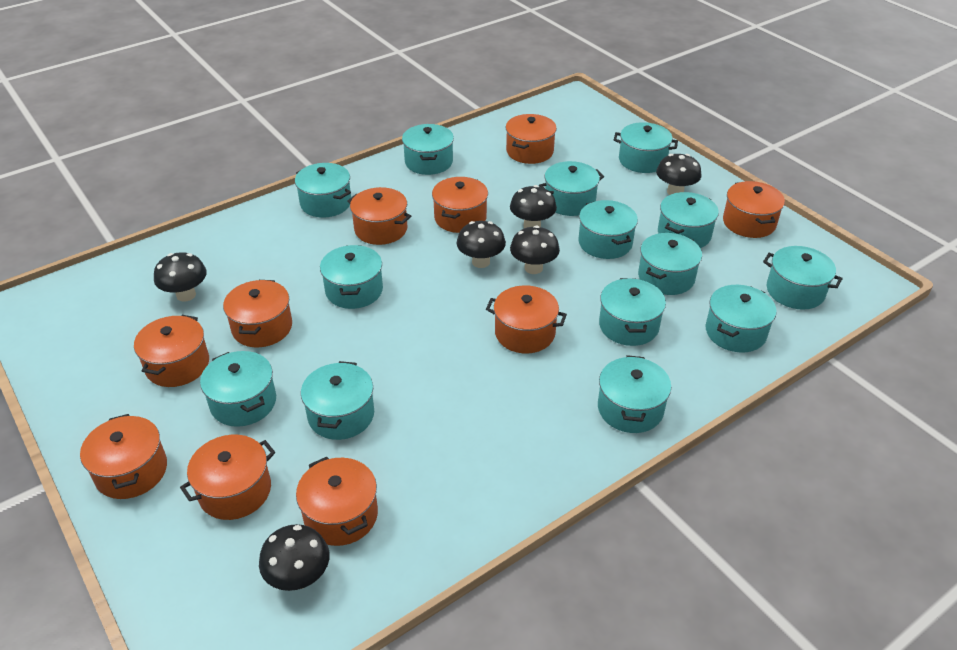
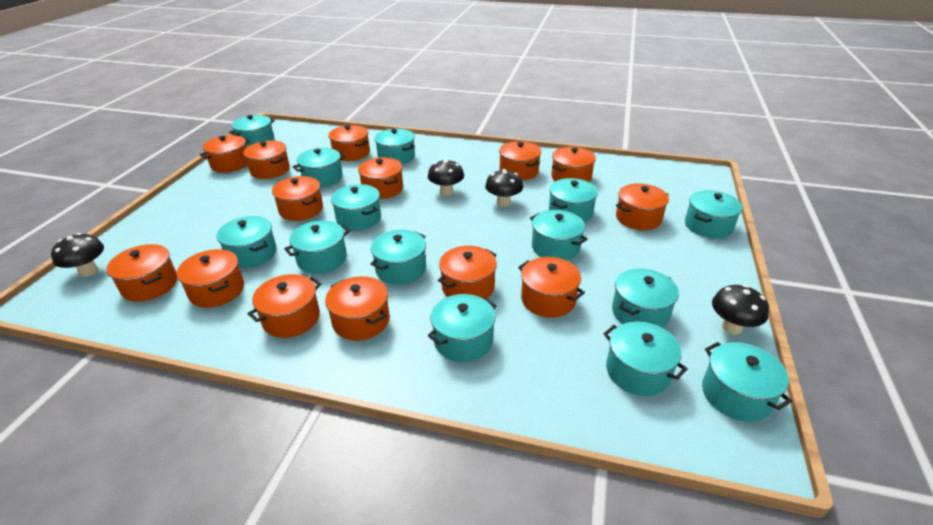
black mushroom: [154,252,207,302] [259,524,329,591] [456,221,506,268] [510,185,557,228] [510,226,560,274] [656,154,701,195] = 6 -> [51,233,104,277] [428,159,464,196] [485,169,523,207] [712,285,769,334] = 4
orange pot: [80,414,167,499] [134,315,209,387] [180,435,275,520] [223,280,292,347] [296,457,378,546] [347,187,411,245] [432,177,488,233] [486,285,567,353] [506,114,557,164] [723,181,785,238] = 10 -> [107,244,177,302] [177,249,244,308] [199,135,250,173] [243,141,290,179] [248,274,321,338] [272,176,323,221] [325,276,390,341] [329,125,370,161] [358,157,403,199] [438,246,497,299] [499,141,541,180] [518,257,585,318] [551,147,596,182] [616,183,669,230] = 14

